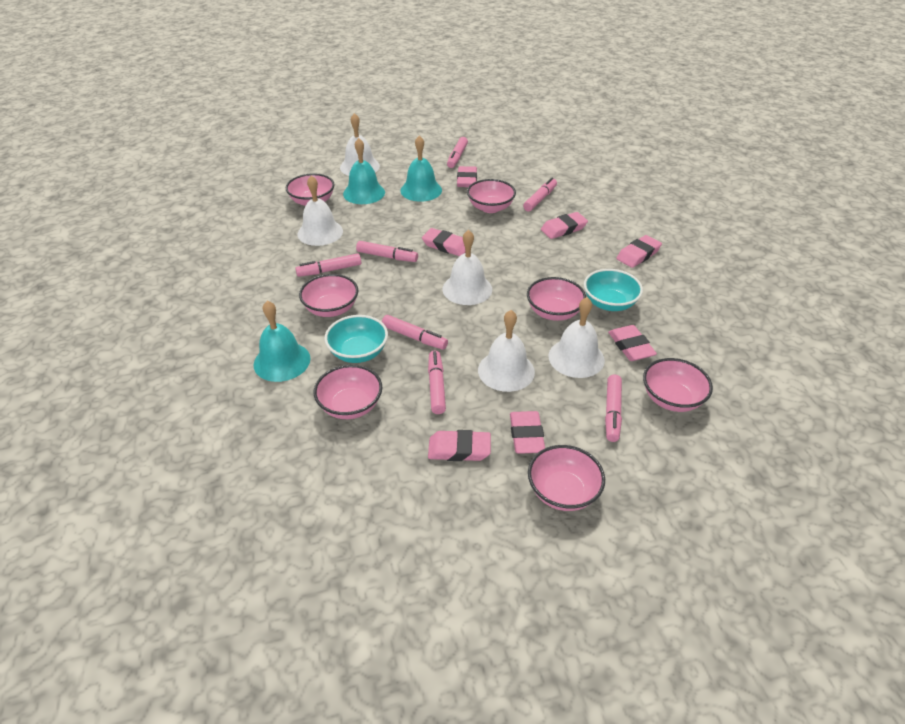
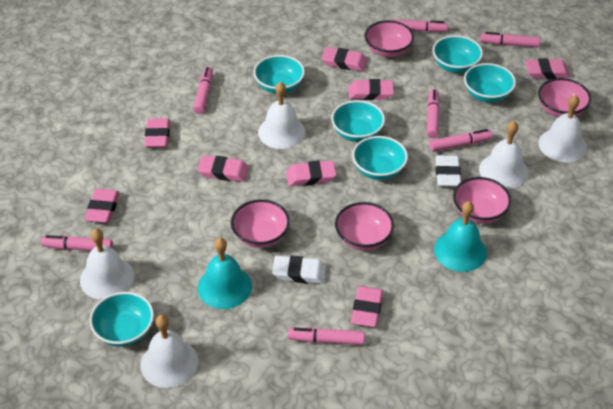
pink bowl: [286,173,335,206] [299,274,358,317] [314,365,382,419] [467,179,516,213] [527,277,586,321] [528,445,605,511] [643,358,713,412] = 7 -> [231,200,290,248] [335,202,394,251] [364,20,414,57] [453,177,511,224] [538,78,591,117] = 5
pink eraser: [422,228,466,256] [428,430,491,461] [457,166,477,187] [510,411,545,454] [541,212,588,239] [608,325,657,361] [616,235,662,268] = 7 -> [84,189,120,223] [144,118,170,148] [197,155,249,182] [286,160,336,186] [322,47,367,71] [349,79,394,100] [351,286,383,327] [525,58,570,79] = 8
turquoise bell: [254,301,310,382] [343,138,385,204] [400,135,442,202] = 3 -> [198,238,252,309] [434,201,487,272] = 2
turquoise bowl: [324,315,388,363] [584,269,643,311] = 2 -> [90,292,154,347] [253,55,305,94] [331,100,385,142] [352,136,408,180] [432,35,483,73] [464,63,516,102] = 6
white eraser: none = 0 -> [272,255,326,284] [435,155,461,187] = 2

